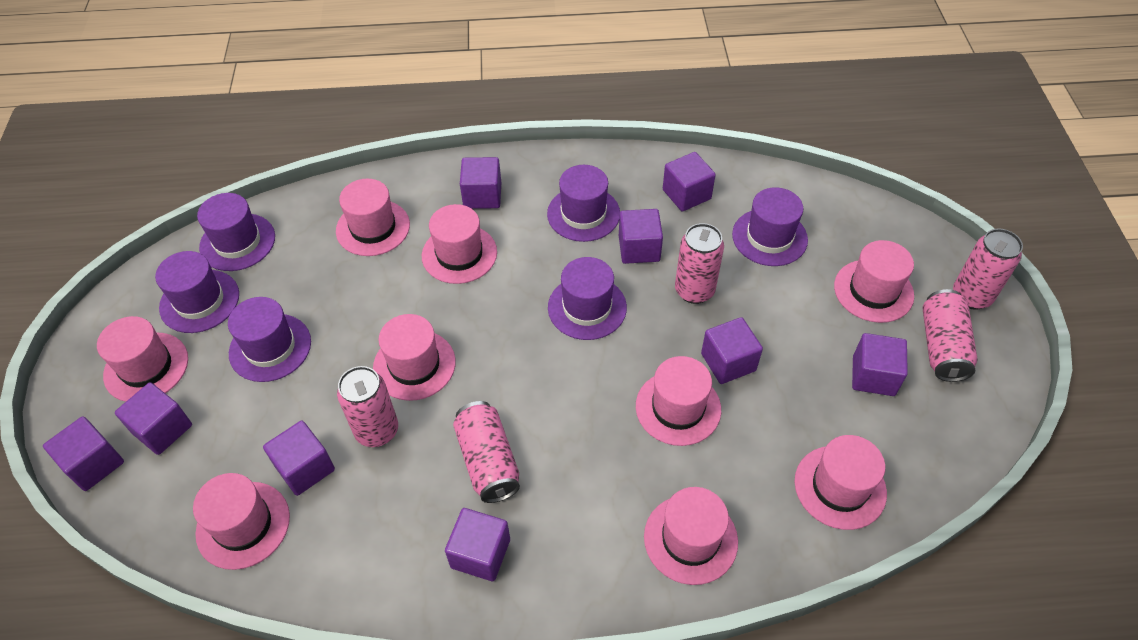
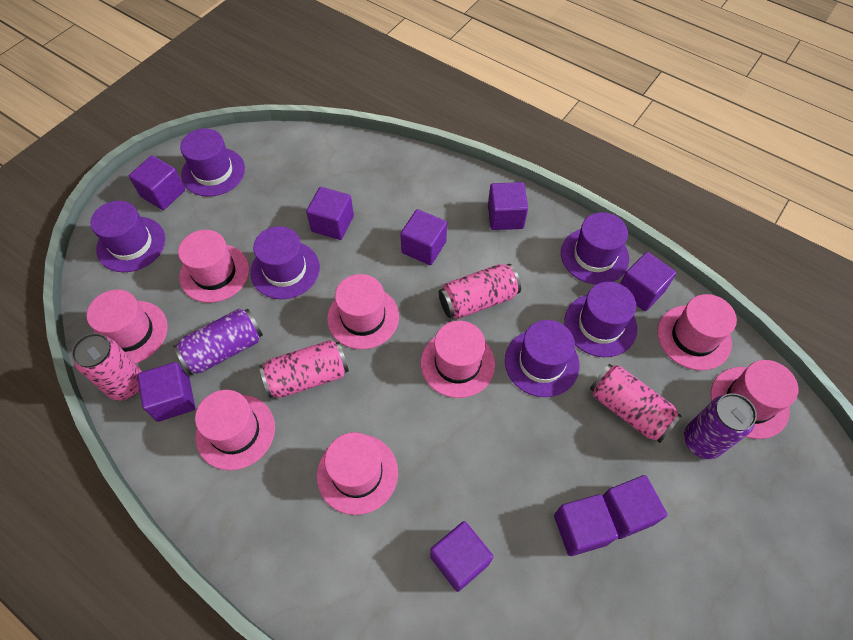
pink can: [337,366,398,447] [453,401,520,503] [675,223,724,304] [922,289,978,382] [953,229,1023,310] = 5 -> [71,333,142,400] [259,340,349,398] [439,264,521,319] [590,364,682,443] = 4
pink hat: [97,316,188,402] [193,473,290,570] [336,179,410,256] [373,314,456,401] [422,204,497,284] [636,356,721,446] [644,487,738,585] [795,435,887,530] [834,240,914,323] = 9 -> [87,289,168,363] [178,230,249,303] [195,390,275,470] [317,432,398,515] [327,274,399,349] [421,321,495,398] [657,294,737,370] [711,360,799,439] = 8
purple can: none = 0 -> [173,309,263,375] [684,393,757,459] = 2

